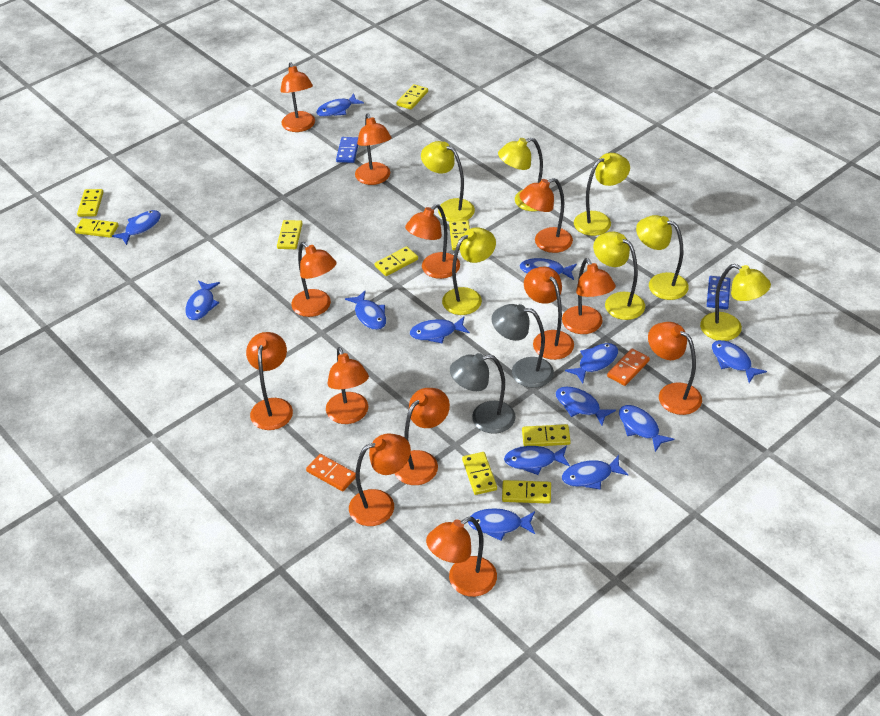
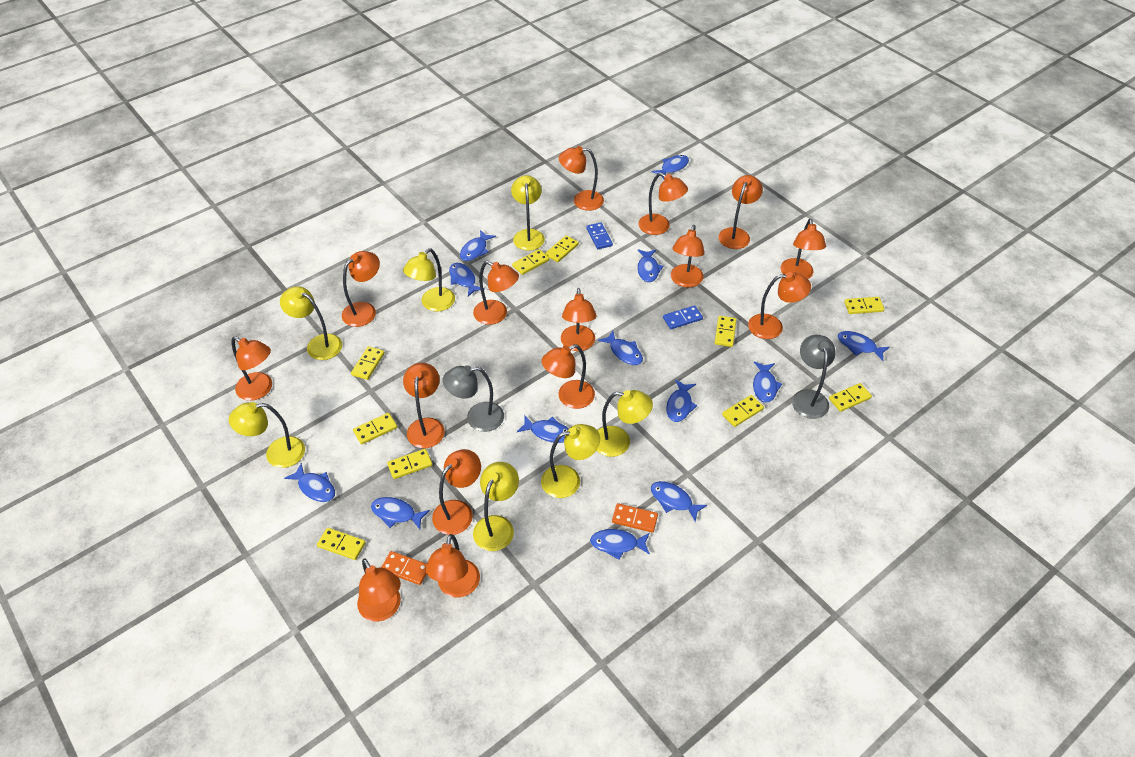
orange lamp: [246,332,293,430] [280,62,315,132] [291,242,337,317] [326,347,369,424] [349,433,411,526] [355,113,392,185] [394,388,450,485] [405,204,460,279] [426,517,497,597] [519,178,573,253] [524,267,574,360] [562,258,616,334] [648,322,702,415] = 13 -> [231,336,272,401] [342,251,380,327] [357,559,401,622] [403,363,445,448] [425,534,480,597] [432,449,481,535] [473,261,519,325] [541,344,595,409] [559,146,604,211] [561,288,597,351] [638,173,688,235] [671,225,705,288] [718,175,763,249] [748,272,811,339] [781,219,826,279] = 15
yellow domino: [75,218,119,238] [77,189,103,217] [277,220,303,249] [375,246,418,276] [397,84,428,110] [449,220,470,250] [462,452,497,495] [502,480,551,504] [522,424,571,446] = 9 -> [317,527,366,560] [351,346,385,380] [353,413,397,444] [387,449,432,479] [512,249,549,275] [545,235,579,262] [715,316,737,347] [722,395,764,427] [829,383,872,412] [844,297,884,314] = 10

